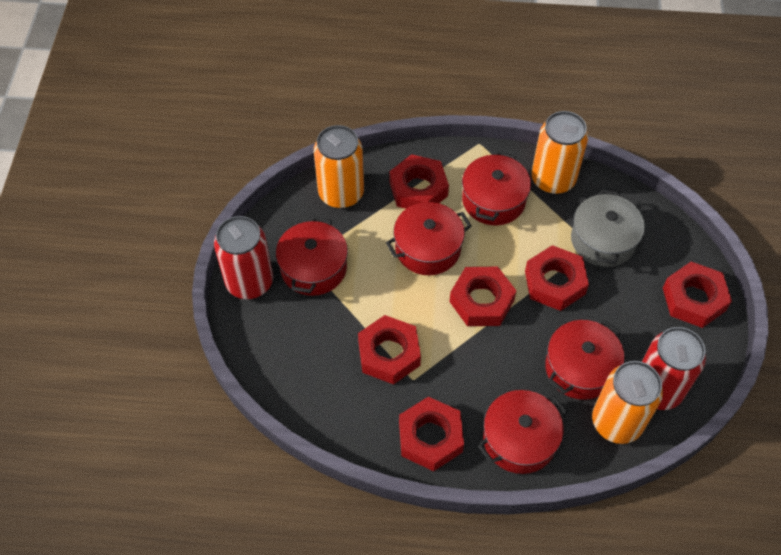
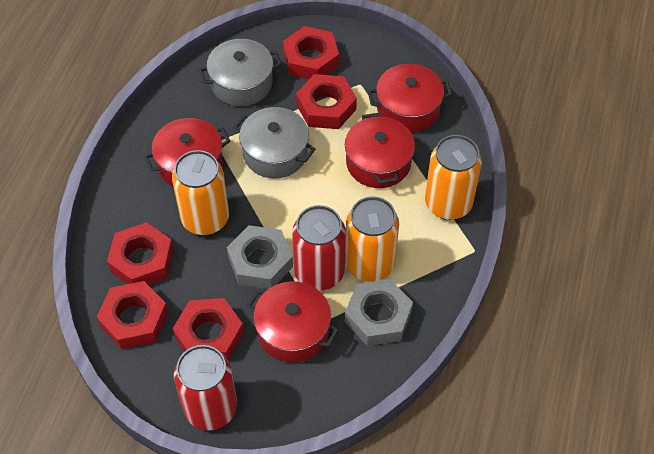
grey nut: none = 0 -> [227,225,293,289] [345,279,413,346] = 2
grey pot: [571,190,645,267] = 1 -> [199,39,282,106] [234,107,315,179] = 2
red nut: [358,315,421,384] [390,154,449,209] [399,397,464,471] [449,266,516,326] [525,245,589,311] [663,262,732,328] = 6 -> [97,281,168,349] [107,222,174,285] [172,298,244,360] [283,26,339,79] [296,74,357,129] = 5
red pot: [276,217,348,296] [386,202,472,275] [462,151,531,225] [478,390,568,474] [545,320,624,400] = 5 -> [144,118,230,186] [247,281,339,362] [345,113,415,188] [368,64,452,133] = 4

